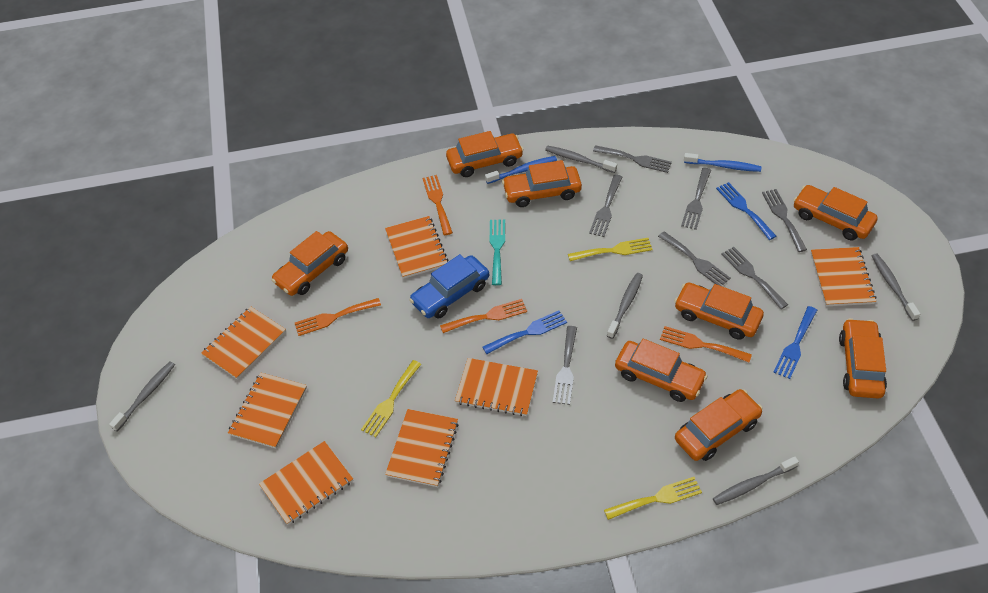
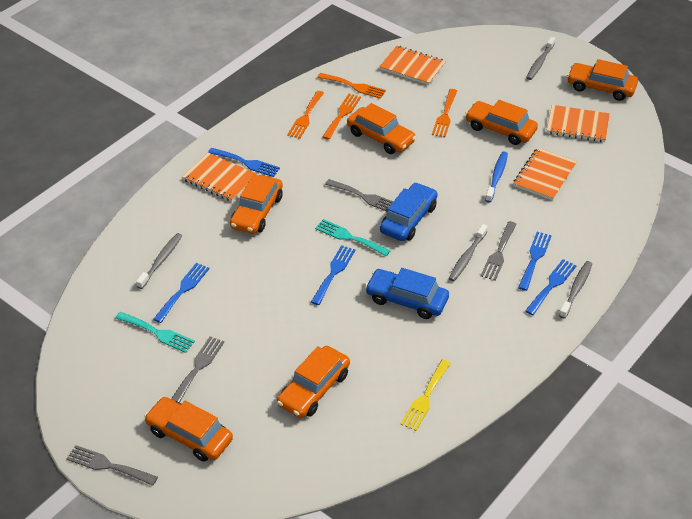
blue car: [409,254,489,319] = 1 -> [365,268,449,319] [380,182,438,241] = 2
blue fork: [483,311,567,354] [716,182,776,240] [774,306,817,379] = 3 -> [153,263,210,323] [208,148,280,177] [311,245,355,305] [518,232,552,291] [525,259,577,315] = 5
blue toothbrush: [485,156,557,184] [684,153,761,172] = 2 -> [485,152,508,202] = 1
grey fork: [553,326,577,405] [589,175,622,237] [593,145,672,173] [658,231,731,286] [681,168,711,230] [721,247,788,309] [762,189,807,252] = 7 -> [67,445,158,486] [171,336,224,402] [325,179,393,212] [481,221,517,281] = 4
grey toothbrush: [109,361,175,431] [545,146,617,173] [607,273,643,339] [713,457,799,505] [872,254,920,321] = 5 -> [136,233,182,289] [449,224,488,282] [526,37,556,80] [559,261,592,319] = 4
orange car: [271,231,348,296] [446,131,524,177] [502,160,582,207] [615,339,708,402] [674,282,764,340] [675,389,763,461] [793,185,878,240] [839,318,887,399] = 8 -> [144,397,233,462] [230,174,283,234] [277,346,350,418] [347,103,416,154] [465,100,538,145] [567,59,638,101] = 6
orange notebook: [201,306,286,379] [228,372,307,449] [259,441,353,525] [385,216,448,279] [385,409,459,487] [455,358,538,416] [811,247,876,306] = 7 -> [182,153,257,202] [379,46,446,85] [513,148,577,200] [547,105,610,142] = 4
turquoise fork: [489,220,505,285] = 1 -> [115,312,195,353] [315,219,391,256] = 2
yellow fork: [361,360,421,437] [568,238,653,261] [604,477,702,520] = 3 -> [400,359,451,431] = 1

